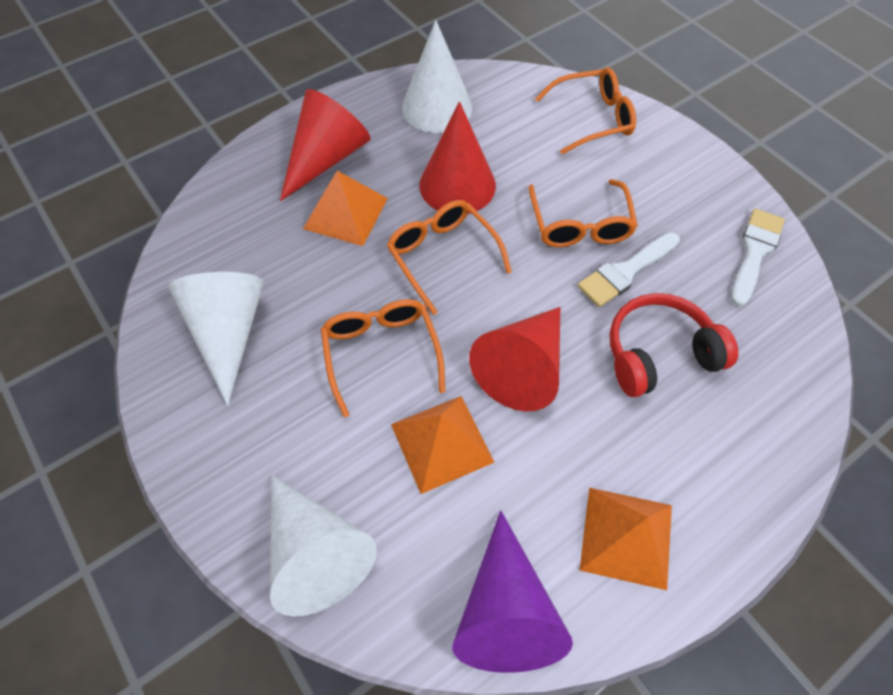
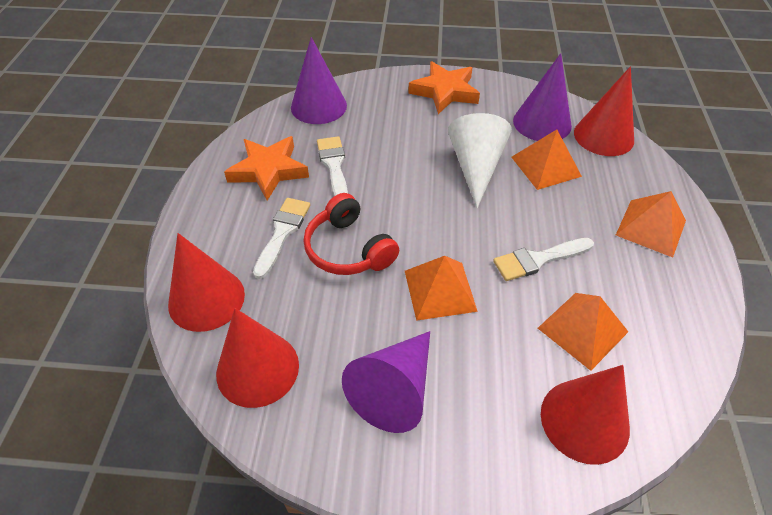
orange glasses: [321,299,445,417] [386,200,512,315] [529,179,638,247] [535,67,636,155] = 4 -> none = 0
orange pyramid: [303,171,388,246] [391,396,495,494] [580,488,672,590] = 3 -> [405,256,478,321] [511,130,582,190] [538,293,628,371] [616,191,686,258] = 4
orange star: none = 0 -> [224,136,309,201] [408,61,480,114] = 2
purple cone: [452,510,573,673] = 1 -> [291,37,347,124] [342,331,430,433] [513,53,572,141] = 3
red cone: [280,89,371,201] [419,101,496,214] [469,307,560,411] = 3 -> [168,233,245,332] [216,308,299,408] [541,365,630,465] [574,66,634,156] = 4
white brush: [578,232,680,307] [731,209,785,307] = 2 -> [253,198,310,279] [317,136,348,196] [493,238,594,281] = 3
white cone: [168,272,264,406] [270,475,377,616] [402,20,472,133] = 3 -> [448,113,512,209] = 1

